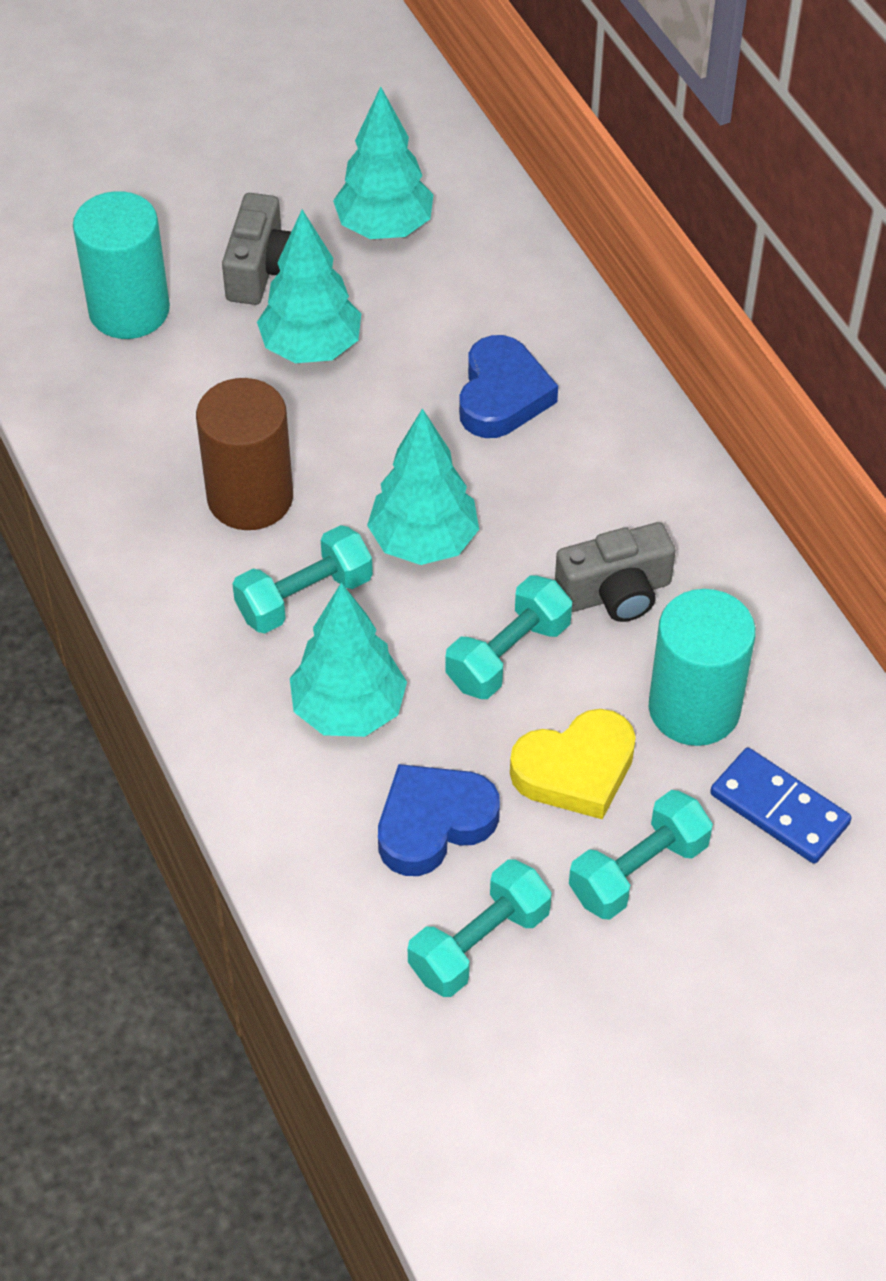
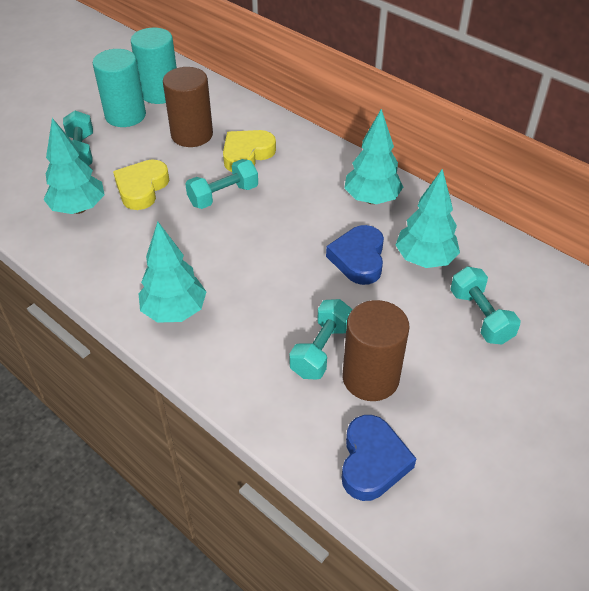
blue domino: [710,748,852,864] = 1 -> none = 0
brown cylinder: [196,378,293,530] = 1 -> [163,67,213,147] [343,300,410,401] = 2
grey camera: [222,193,291,305] [555,522,676,622] = 2 -> none = 0
yellow heart: [510,709,636,820] = 1 -> [113,160,169,210] [223,130,276,172] = 2

